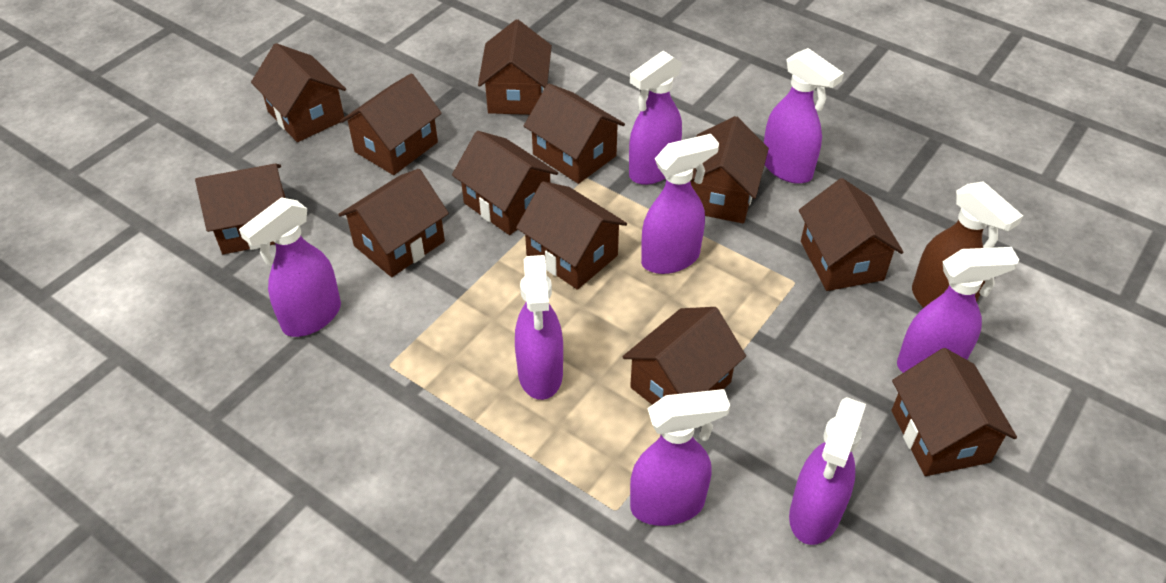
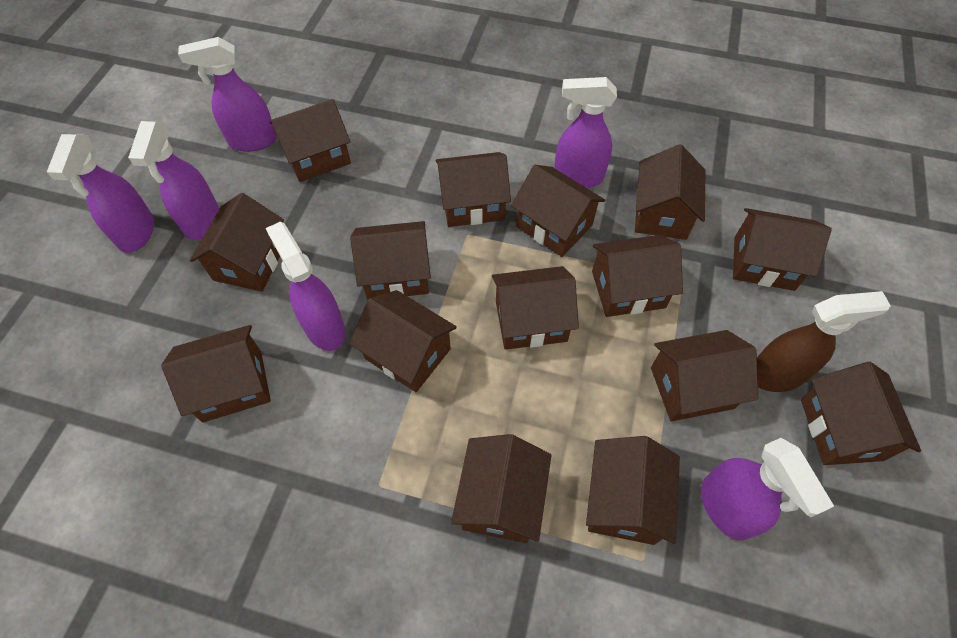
brown house: [195,164,285,254] [251,43,346,142] [338,169,449,277] [340,73,442,175] [452,131,558,235] [478,19,552,115] [516,181,627,290] [524,83,625,184] [622,307,746,405] [690,116,769,223] [799,178,904,291] [892,348,1017,476] = 12 -> [161,325,271,423] [190,193,284,292] [270,99,351,182] [350,221,431,300] [350,290,457,392] [436,152,511,227] [451,434,551,543] [492,266,579,350] [511,165,605,257] [586,436,680,545] [592,235,683,317] [635,144,705,240] [651,330,758,422] [733,208,832,291] [801,362,921,465] = 15
purple spray bottle: [239,197,341,337] [515,255,563,400] [629,51,682,185] [630,389,730,526] [641,134,719,274] [764,48,844,184] [789,397,866,545] [897,247,1019,373] = 8 -> [47,134,155,253] [128,121,219,240] [178,37,277,152] [265,222,346,351] [554,77,617,188] [701,438,834,541] = 6

